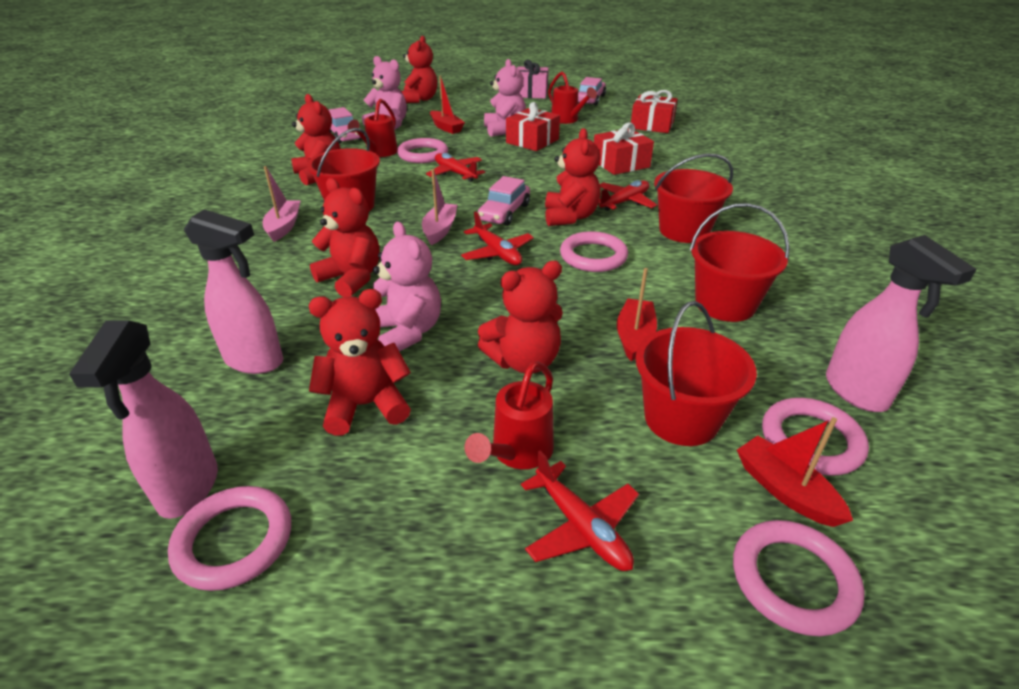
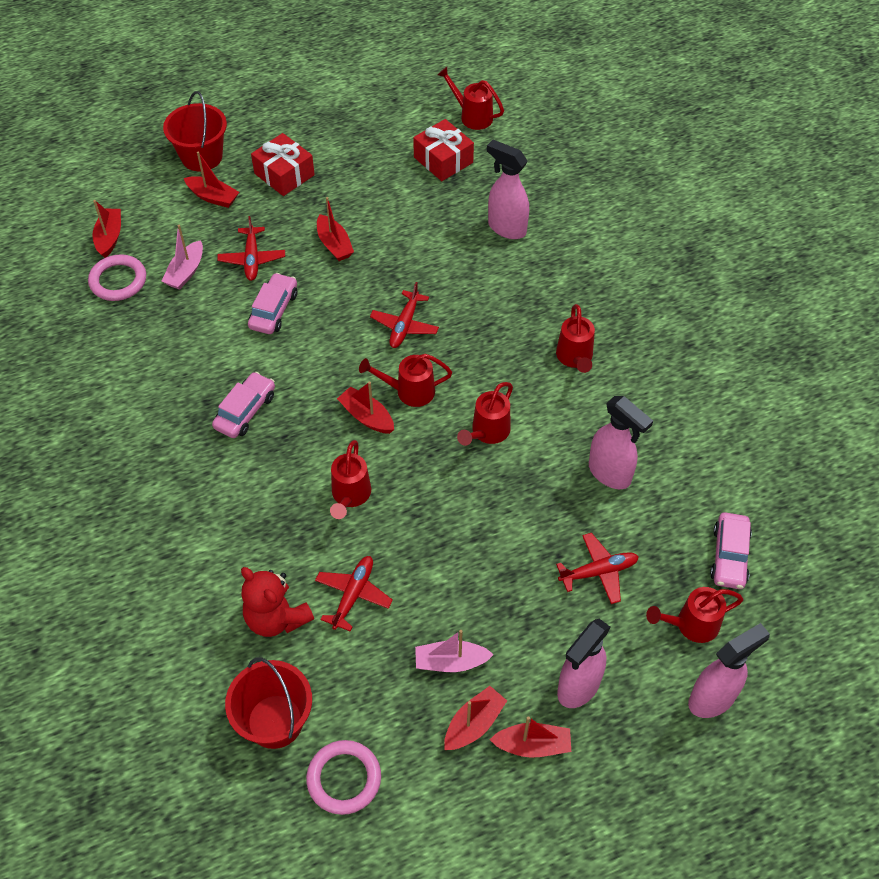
pink gift: [517,60,549,99] = 1 -> none = 0
pink ring: [168,486,291,591] [397,138,448,163] [560,231,628,272] [733,520,865,636] [762,398,869,476] = 5 -> [88,254,146,301] [306,740,381,815] = 2
pink spray bottle: [69,320,218,519] [184,209,283,374] [826,235,976,412] = 3 -> [487,140,529,239] [557,619,610,708] [589,396,653,489] [688,623,770,718] = 4
pink teddy bear: [362,56,407,130] [373,222,441,352] [484,59,526,137] = 3 -> none = 0
red boat: [430,75,465,134] [617,268,657,362] [737,417,853,527] = 3 -> [92,200,121,258] [184,151,239,208] [317,197,354,261] [337,382,394,434] [444,686,507,750] [490,716,571,758] = 6
red bucket: [307,128,380,211] [635,301,757,446] [654,154,733,243] [690,203,790,322] = 4 -> [163,91,227,171] [225,657,312,749] = 2
red gift: [506,102,560,151] [594,123,654,175] [631,90,678,133] = 3 -> [251,133,315,196] [413,119,474,181] = 2
red teddy bear: [291,94,341,186] [309,289,411,435] [310,178,379,297] [401,36,437,103] [478,261,563,374] [545,128,601,226] = 6 -> [241,567,314,637] = 1
red watering can: [348,99,398,157] [465,361,554,469] [548,71,597,124] = 3 -> [330,440,371,519] [359,354,452,407] [437,67,504,130] [457,382,513,446] [556,304,595,373] [646,587,743,643] = 6

